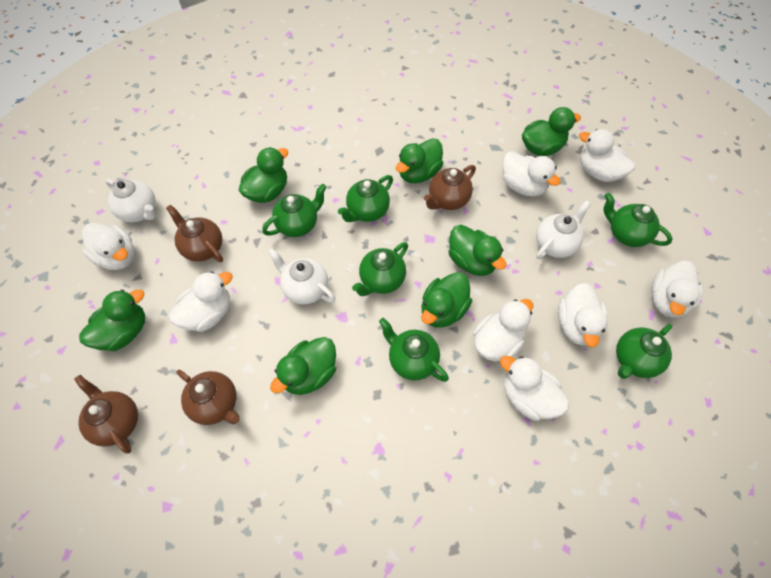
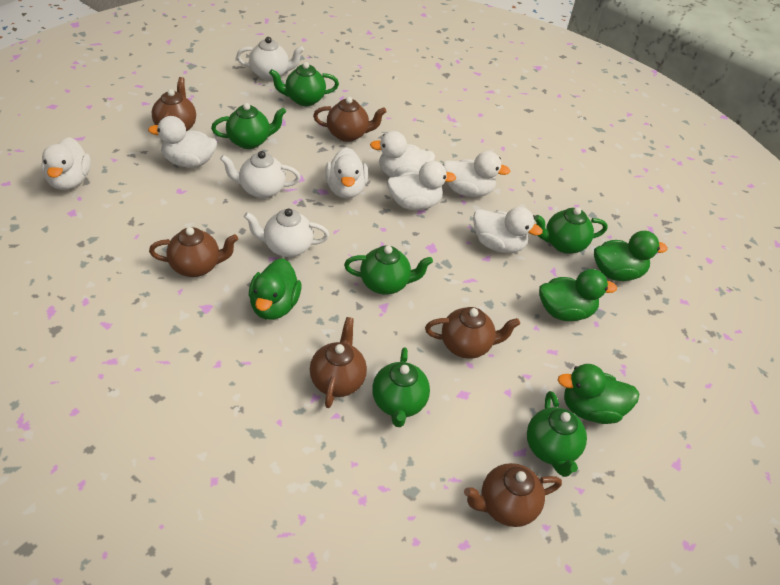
brown teapot: [74,375,138,454] [166,205,223,262] [176,370,240,425] [424,165,476,210] = 4 -> [149,227,238,277] [152,77,196,131] [310,317,367,408] [313,97,387,142] [425,307,520,359] [464,463,562,527] = 6
green duck: [79,289,145,351] [238,147,288,203] [270,337,336,395] [396,138,443,183] [421,272,472,328] [449,225,507,276] [522,107,581,156] = 7 -> [249,258,301,320] [539,269,617,321] [558,364,639,424] [594,231,668,281] = 4
white duck: [82,223,135,270] [169,271,232,332] [473,299,533,362] [500,356,569,421] [502,151,561,196] [558,283,608,347] [579,129,635,182] [652,261,703,318] = 8 -> [41,137,91,190] [148,116,217,168] [325,147,368,199] [370,131,435,177] [387,161,456,210] [443,151,511,197] [473,207,543,253] = 7

